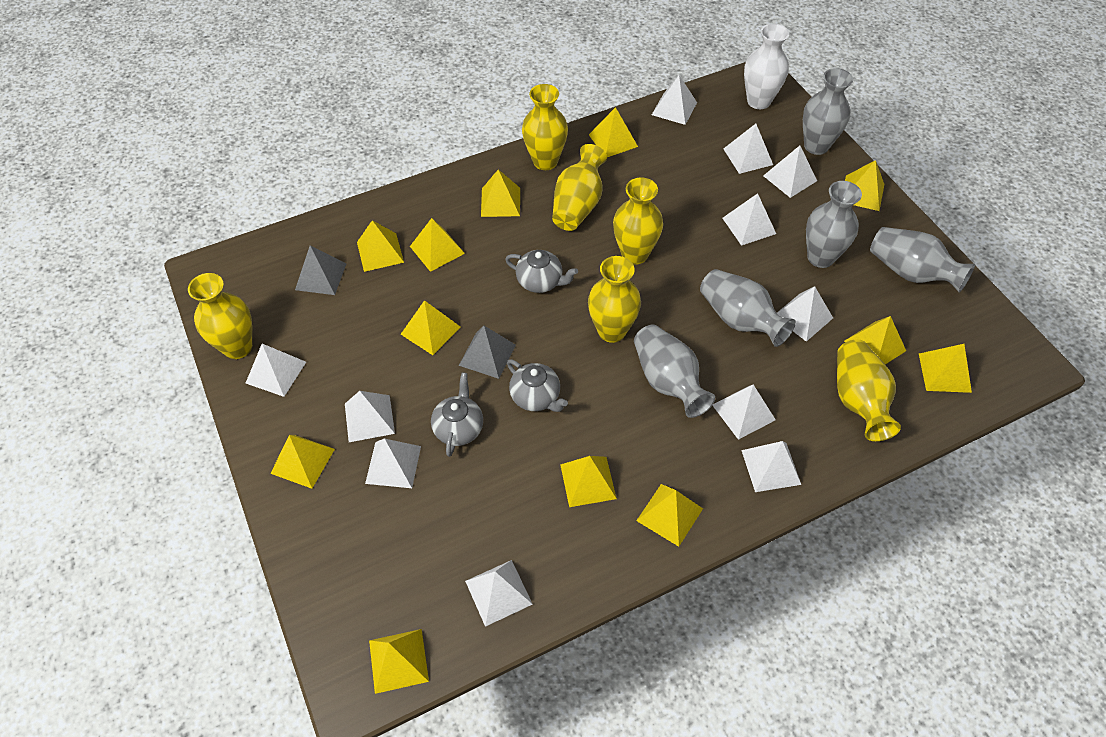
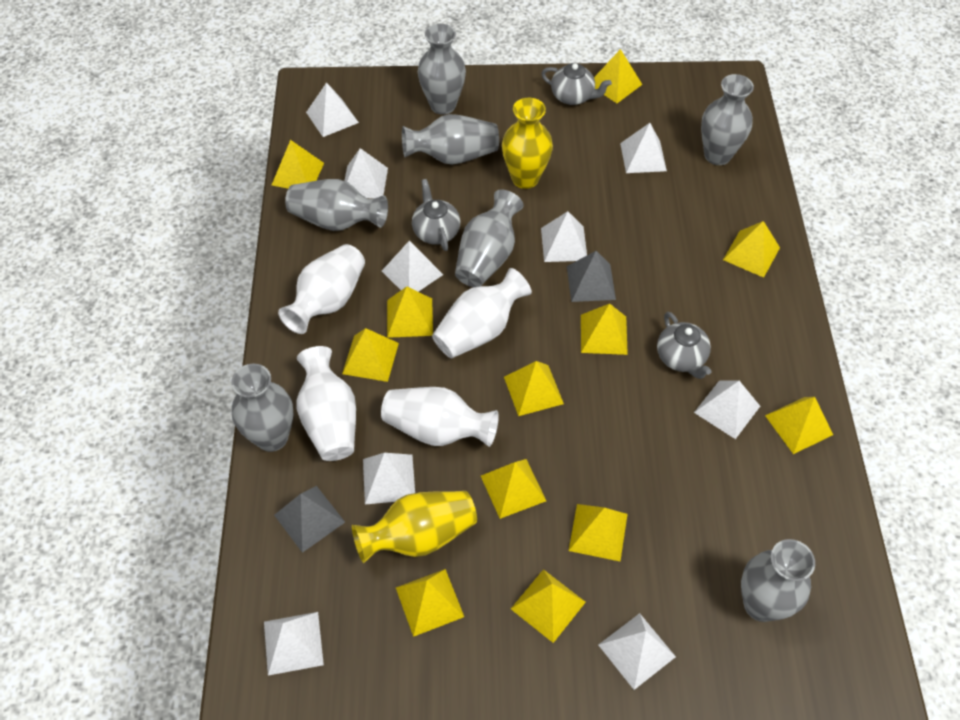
grey vase: [634,325,715,418] [700,269,796,347] [803,68,853,155] [806,181,862,268] [870,227,975,293] = 5 -> [231,364,294,452] [285,179,388,231] [402,114,499,165] [418,24,466,115] [455,190,524,287] [701,74,754,165] [741,539,815,622] = 7
white pyramid: [246,344,306,397] [345,391,395,442] [365,438,421,488] [465,560,533,627] [652,75,697,125] [712,385,776,440] [723,193,776,246] [724,124,773,174] [741,441,801,492] [763,145,817,198] [777,286,833,342] = 11 -> [264,612,324,676] [306,82,359,137] [344,148,388,199] [363,453,415,504] [382,241,443,292] [541,211,587,262] [598,613,676,690] [620,123,667,173] [694,380,760,439] = 9
white vase: [744,24,789,109] = 1 -> [278,244,365,334] [297,346,356,461] [381,387,499,447] [432,268,532,358] = 4
yellow vase: [188,273,252,359] [522,84,568,170] [552,144,607,231] [588,256,641,343] [613,178,663,265] [837,340,901,441] = 6 -> [352,491,477,563] [502,98,553,189] = 2

